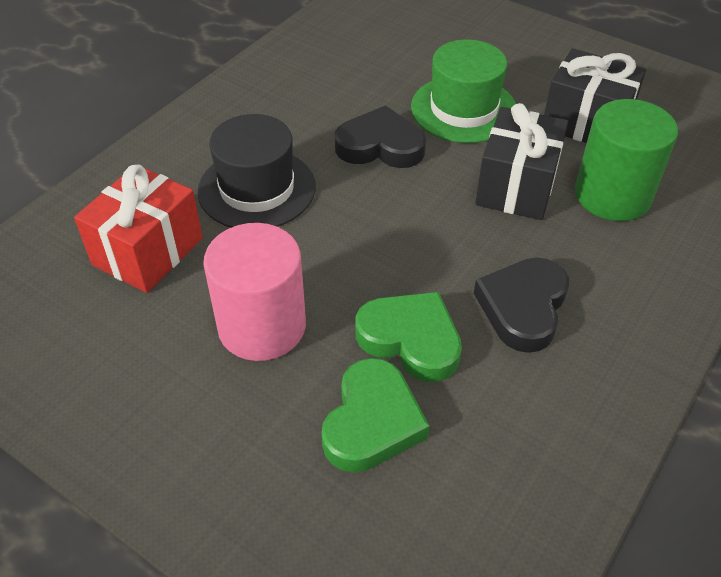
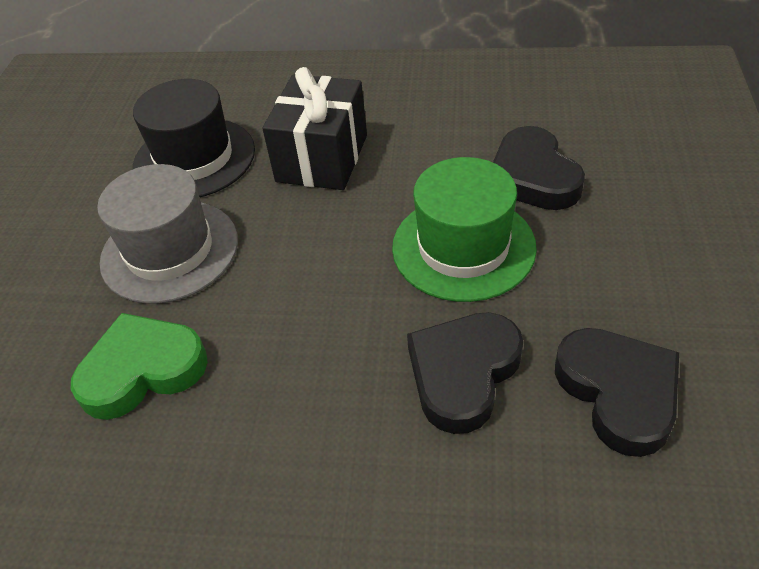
black gift: [475,103,568,220] [544,48,646,143] = 2 -> [262,67,367,190] = 1
black heart: [335,105,426,168] [474,257,569,353] = 2 -> [407,312,523,434] [493,126,585,210] [555,328,679,457] = 3
green cylinder: [575,99,678,221] = 1 -> none = 0
green heart: [321,358,429,473] [355,292,462,382] = 2 -> [70,313,208,420] = 1
grey hat: none = 0 -> [97,164,238,304] = 1
pink cylinder: [203,223,306,361] = 1 -> none = 0
red gift: [74,164,203,293] = 1 -> none = 0

